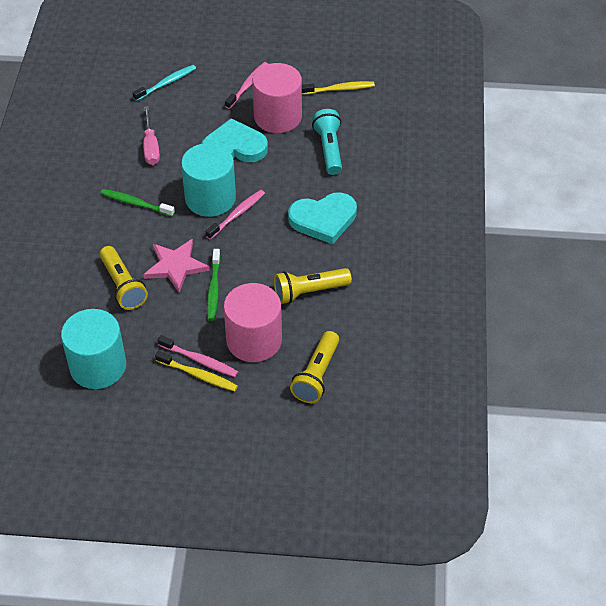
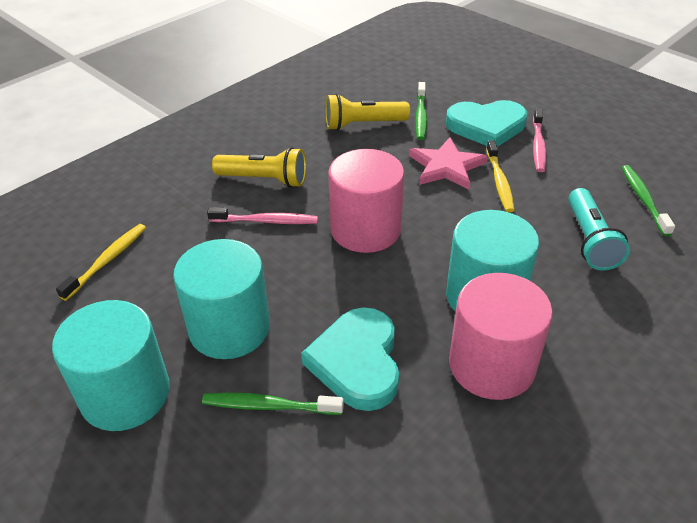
green toothbrush: [101,189,175,217] [207,249,221,321] = 2 -> [202,393,344,415] [415,82,427,140] [622,165,675,236] = 3
pink screwdriver: [143,106,160,165] = 1 -> none = 0
pink toothbrush: [158,335,238,377] [206,190,265,239] [225,62,268,109] = 3 -> [207,207,318,224] [533,108,546,172] = 2
turquoise cylinder: [61,309,126,389] [181,143,236,217] = 2 -> [52,300,170,431] [173,239,270,359] [446,210,539,312] = 3
turquoise toothbrush: [133,65,196,101] = 1 -> none = 0
yellow flashlight: [99,246,148,310] [274,268,352,304] [290,331,339,403] = 3 -> [212,147,306,188] [325,94,410,131] = 2

